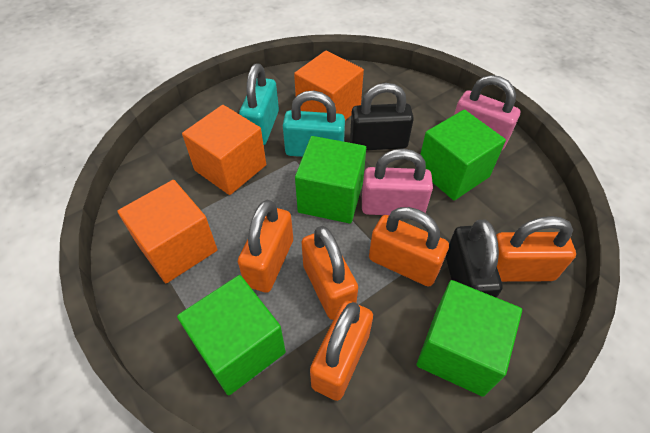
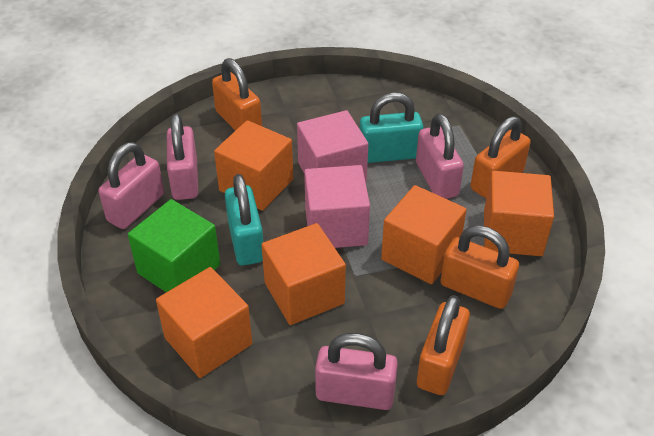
black padlock: [350,83,414,150] [446,220,503,298] = 2 -> none = 0
green cube: [177,275,286,396] [295,136,366,224] [416,280,522,397] [420,110,506,200] = 4 -> [128,199,220,292] = 1
orange cube: [117,180,217,283] [182,105,266,195] [294,50,364,120] = 3 -> [156,267,252,378] [214,120,293,211] [261,223,346,325] [381,185,467,284] [484,171,554,256] = 5
orange padlock: [238,200,293,293] [301,226,358,320] [310,301,373,401] [369,207,449,287] [496,216,576,282] = 5 -> [212,58,262,131] [417,295,470,395] [440,225,519,309] [471,116,531,198] = 4
pink cube: none = 0 -> [297,110,368,182] [304,165,370,248] = 2
pink padlock: [362,149,433,215] [454,75,520,150] = 2 -> [98,142,164,229] [167,113,198,200] [315,333,398,410] [416,113,464,199] = 4

